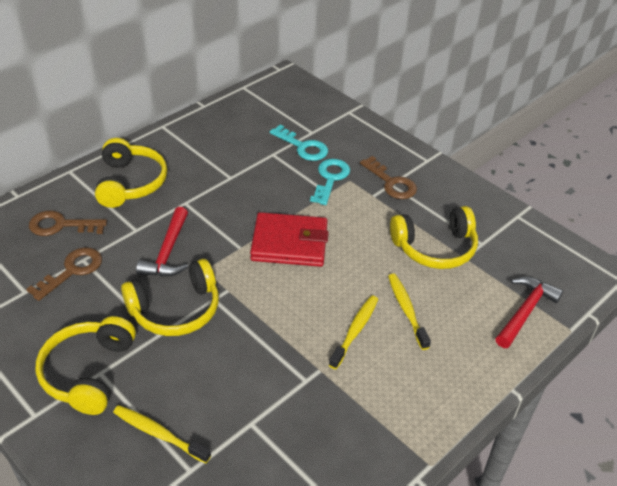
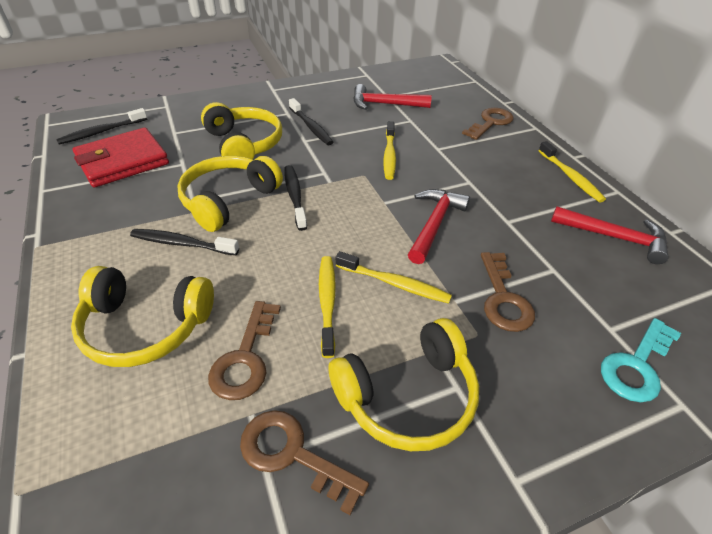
black toothbrush: none = 0 -> [56,108,148,145] [130,229,239,255] [285,165,307,231] [289,98,333,145] = 4
brown key: [26,247,102,301] [29,211,107,236] [360,156,417,199] = 3 -> [208,301,281,400] [240,410,369,515] [462,108,514,140] [481,252,535,332] = 4
red hammer: [136,207,188,277] [495,277,563,348] = 2 -> [353,84,432,110] [408,189,470,264] [551,206,668,264] = 3
turquoise key: [270,125,328,161] [310,159,350,205] = 2 -> [601,318,681,402] = 1
yellow toothbrush: [113,405,211,463] [329,295,378,369] [388,273,431,350] = 3 -> [319,256,336,358] [336,251,452,304] [383,121,396,180] [538,141,606,202] = 4

